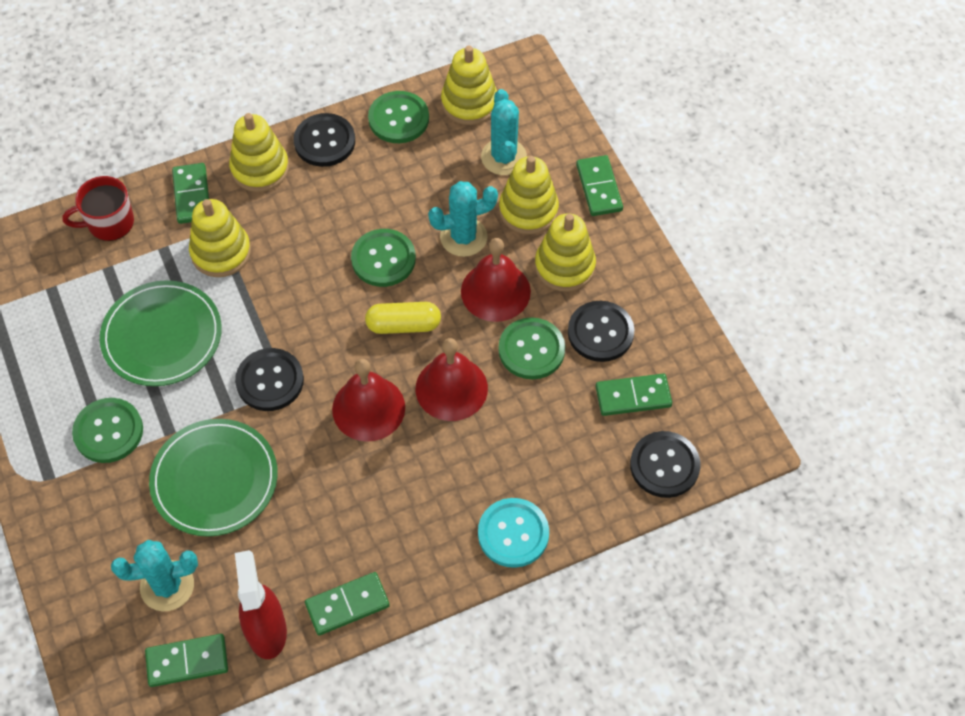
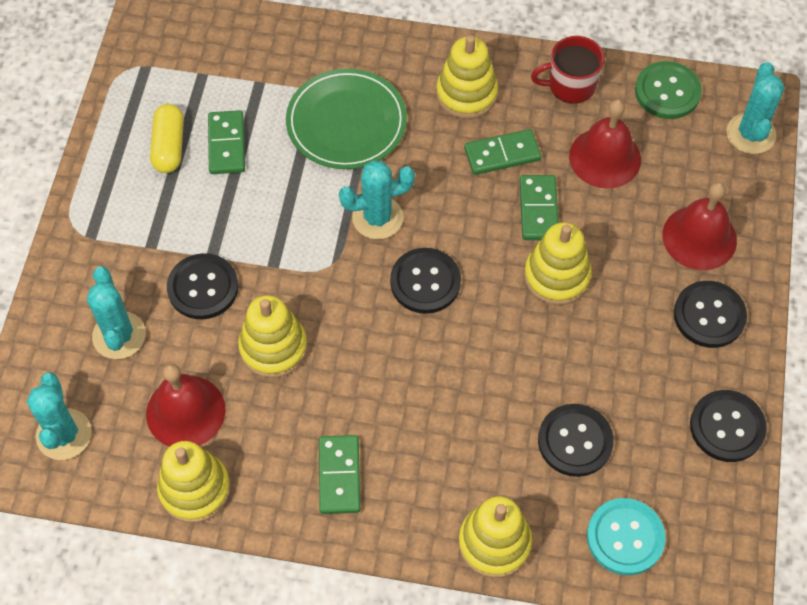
black button: [235,348,304,411] [294,113,355,167] [568,301,634,362] [630,431,701,498] = 4 -> [167,253,238,319] [390,248,461,314] [538,404,614,477] [674,281,747,348] [690,390,767,462] = 5
green button: [72,398,143,463] [351,229,416,287] [368,91,429,143] [499,317,565,379] = 4 -> [635,61,702,119] = 1
green domino: [145,634,228,687] [172,163,209,224] [305,572,390,636] [576,155,623,216] [596,374,672,416] = 5 -> [208,110,245,174] [319,435,360,514] [464,129,541,175] [520,175,559,240] = 4
green plate: [100,280,222,386] [149,419,278,537] = 2 -> [286,68,407,169] = 1
red spray bottle: [235,550,287,659] = 1 -> none = 0
turquoise cactus: [111,540,198,611] [428,181,498,257] [481,89,527,175] = 3 -> [27,372,92,460] [87,266,146,359] [339,160,415,239] [726,62,785,154] = 4

